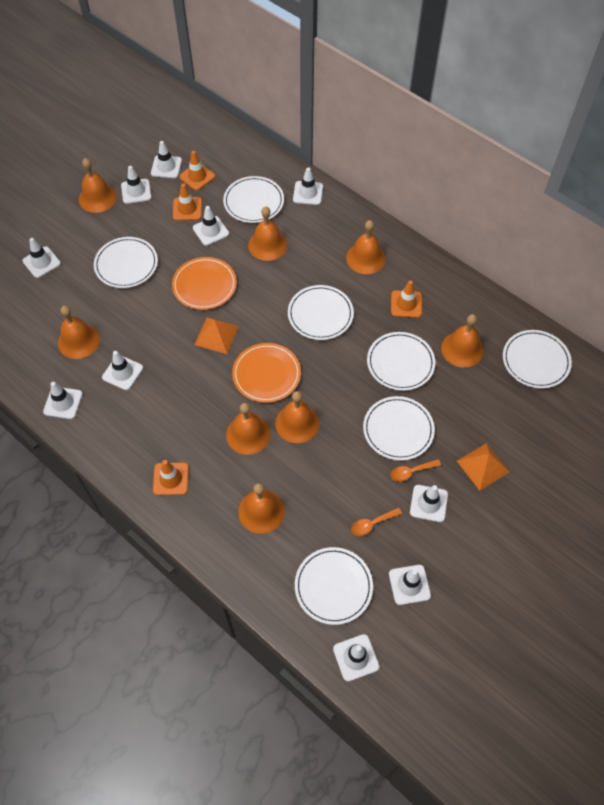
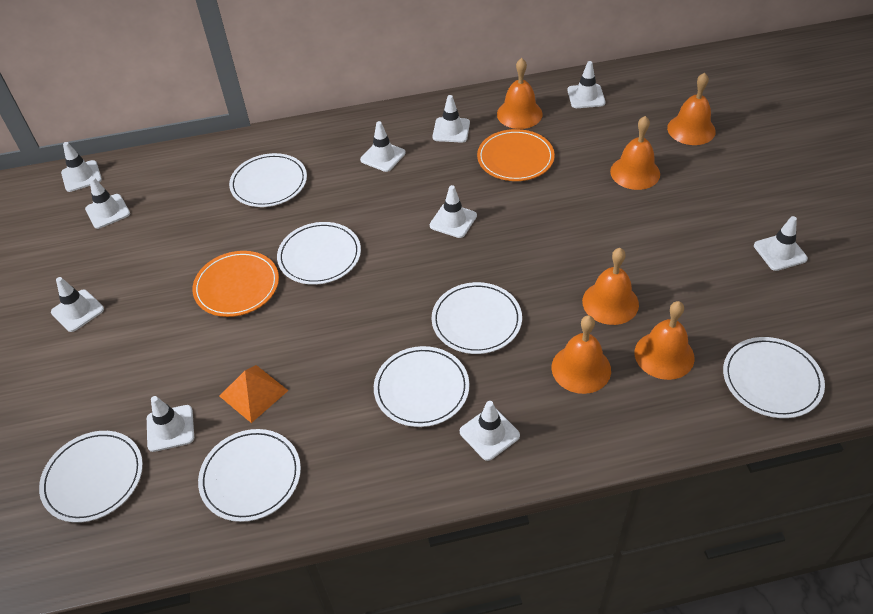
orange bell: [58,306,100,359] [79,158,117,213] [226,403,271,455] [238,483,285,534] [248,206,287,261] [275,391,320,443] [346,220,386,274] [441,314,484,367] = 8 -> [497,58,543,129] [551,315,611,394] [582,248,639,325] [610,116,660,190] [635,301,695,380] [667,73,716,145] = 6
orange pyramid: [195,318,239,354] [457,443,509,491] = 2 -> [219,365,289,423] = 1
orange spoon: [351,508,402,536] [390,459,441,482] = 2 -> none = 0
orange traffic cone: [153,460,189,495] [173,183,202,221] [179,151,215,191] [391,281,422,318] = 4 -> none = 0

